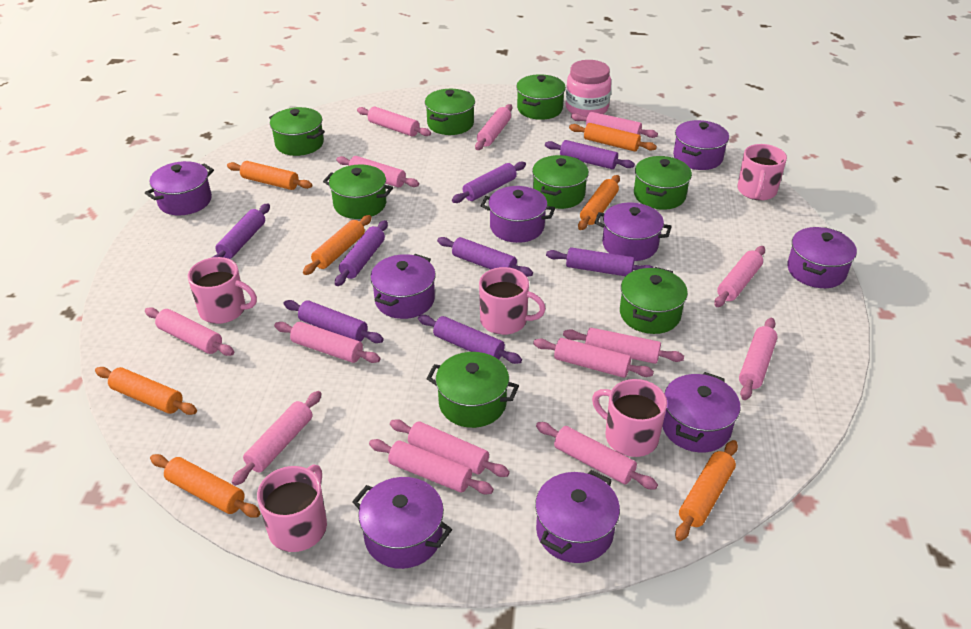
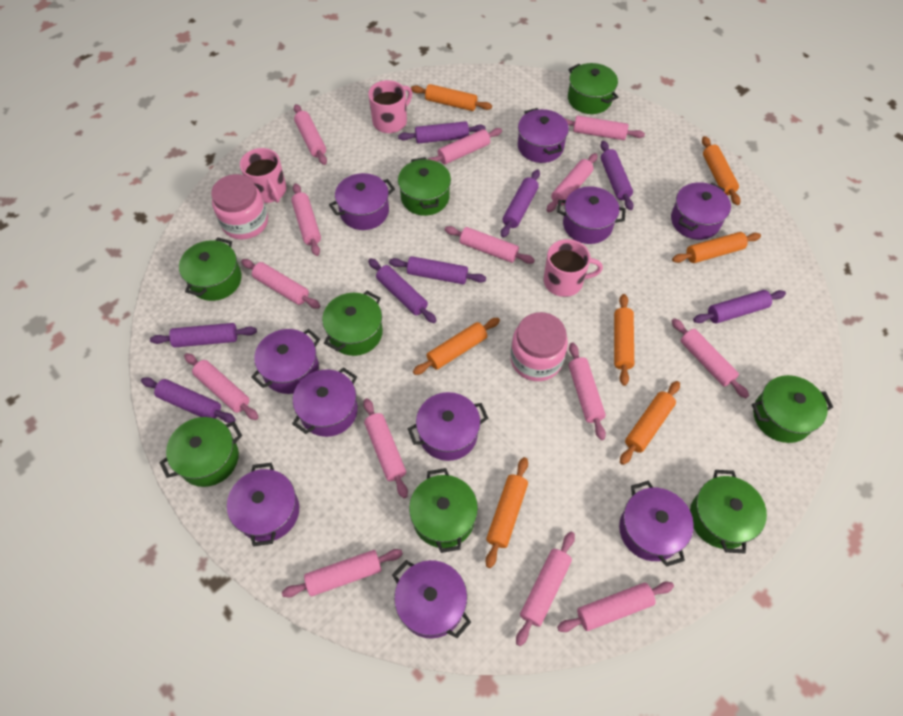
pink jar: [566,60,611,117] = 1 -> [211,174,268,239] [510,312,568,381] = 2
pink mug: [188,257,257,324] [257,464,327,552] [479,267,546,335] [592,379,667,457] [737,144,787,201] = 5 -> [240,148,287,203] [368,80,412,133] [543,239,603,297] = 3
purple pot: [145,161,214,215] [352,477,452,569] [370,254,436,319] [481,186,555,243] [535,470,620,563] [594,203,672,261] [662,372,740,453] [673,120,729,170] [787,227,857,288] = 9 -> [227,463,299,546] [251,329,320,394] [292,367,358,437] [329,173,395,230] [392,560,471,639] [408,392,488,461] [518,108,569,163] [557,186,626,244] [619,481,694,567] [671,182,731,240] = 10

